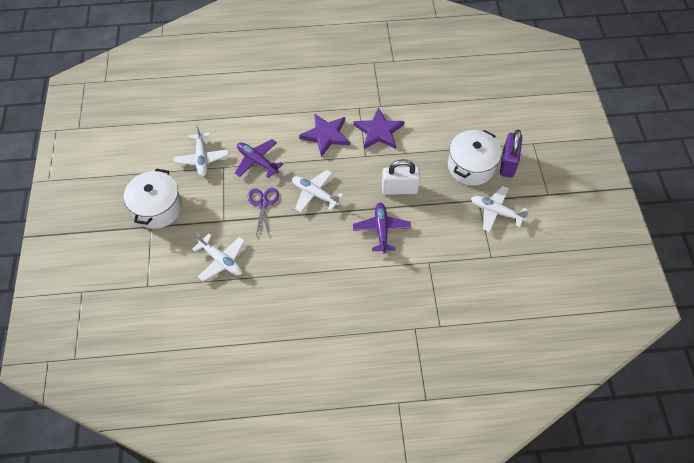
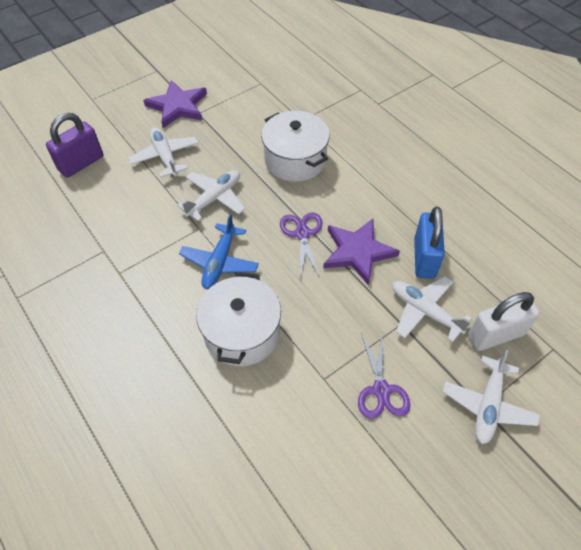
blue padlock: none = 0 -> [414,207,445,279] = 1
blue plane: none = 0 -> [179,214,259,289] = 1
purple plane: [235,139,283,178] [353,203,411,254] = 2 -> none = 0
purple scissors: [248,188,279,238] = 1 -> [280,212,323,279] [358,333,411,419] = 2

